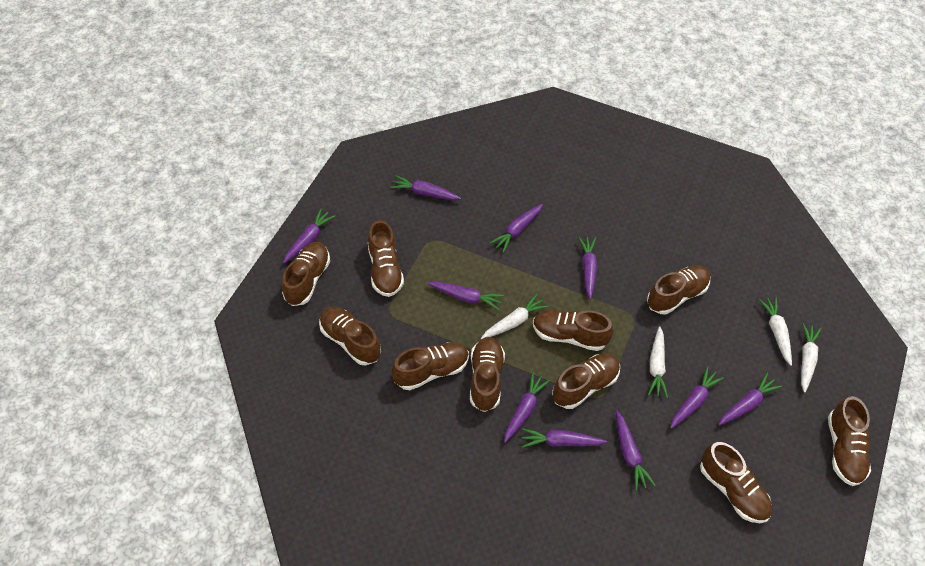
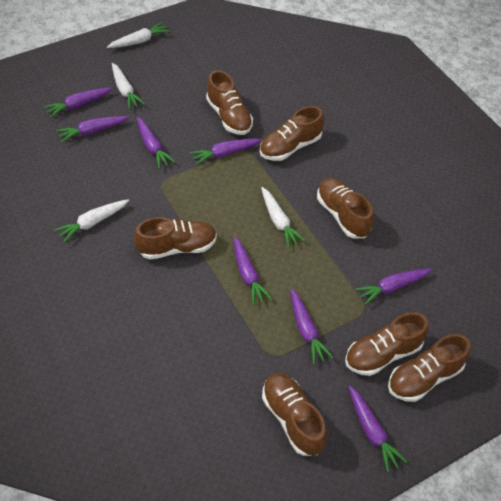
brown shoe: [282,242,330,306] [319,307,381,366] [368,220,404,297] [392,342,469,390] [470,337,505,412] [533,310,613,351] [552,353,620,409] [647,266,710,314] [700,442,772,523] [828,396,871,486] = 10 -> [134,217,217,260] [206,70,253,135] [259,106,324,161] [262,373,327,456] [317,178,373,238] [345,312,429,376] [388,334,471,402] = 7
purple carrot: [283,209,335,263] [390,175,461,200] [428,281,504,310] [490,204,543,253] [504,372,550,443] [522,428,607,448] [578,237,597,299] [616,411,656,491] [670,366,724,429] [718,373,782,426] = 10 -> [44,88,113,118] [56,116,129,143] [137,117,175,169] [190,139,261,165] [233,237,272,305] [290,289,334,364] [348,386,407,472] [355,268,432,305] = 8

